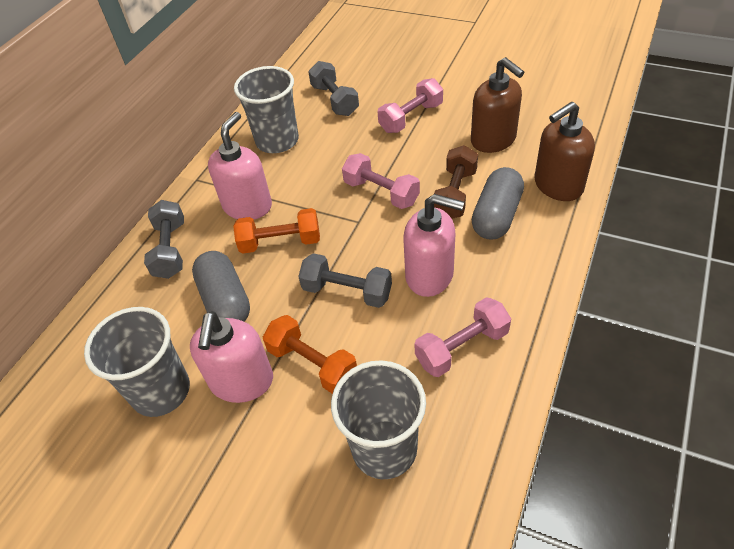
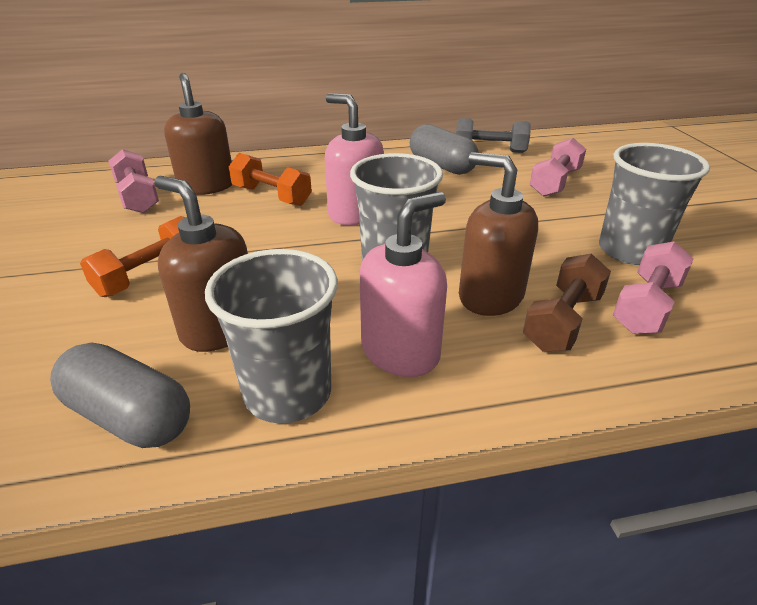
brown soap dispenser: [471,57,524,153] [534,102,595,201] = 2 -> [154,176,248,352] [164,73,233,195] [459,152,538,316] = 3
grey dumbbell: [144,200,184,279] [298,253,392,308] [308,61,359,116] = 3 -> [456,118,531,153] = 1
pink soap dispenser: [190,311,273,403] [208,112,272,220] [403,194,464,297] = 3 -> [325,93,384,225] [359,192,447,377] = 2

